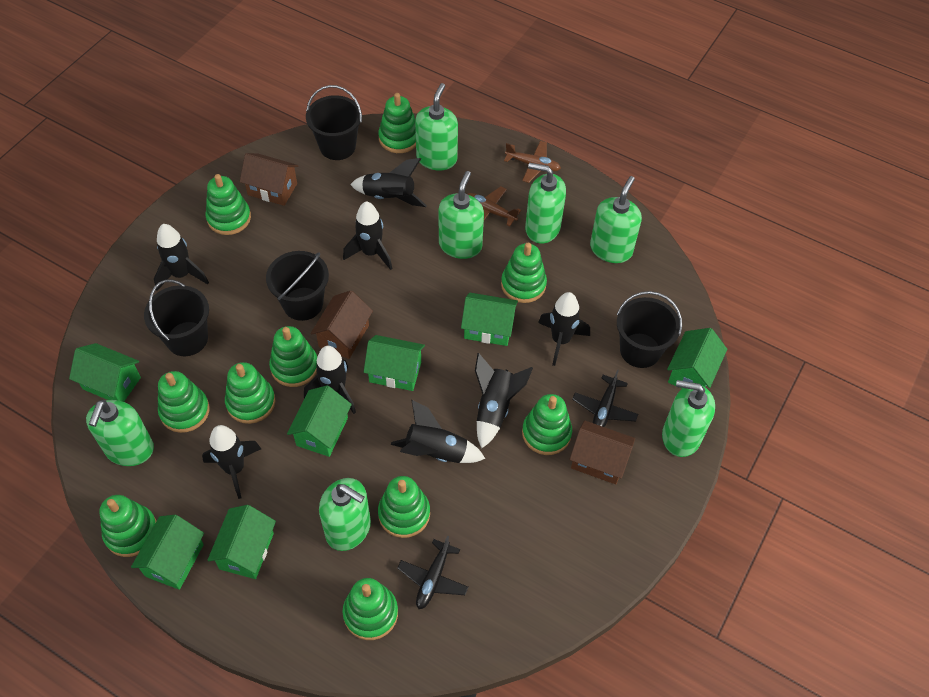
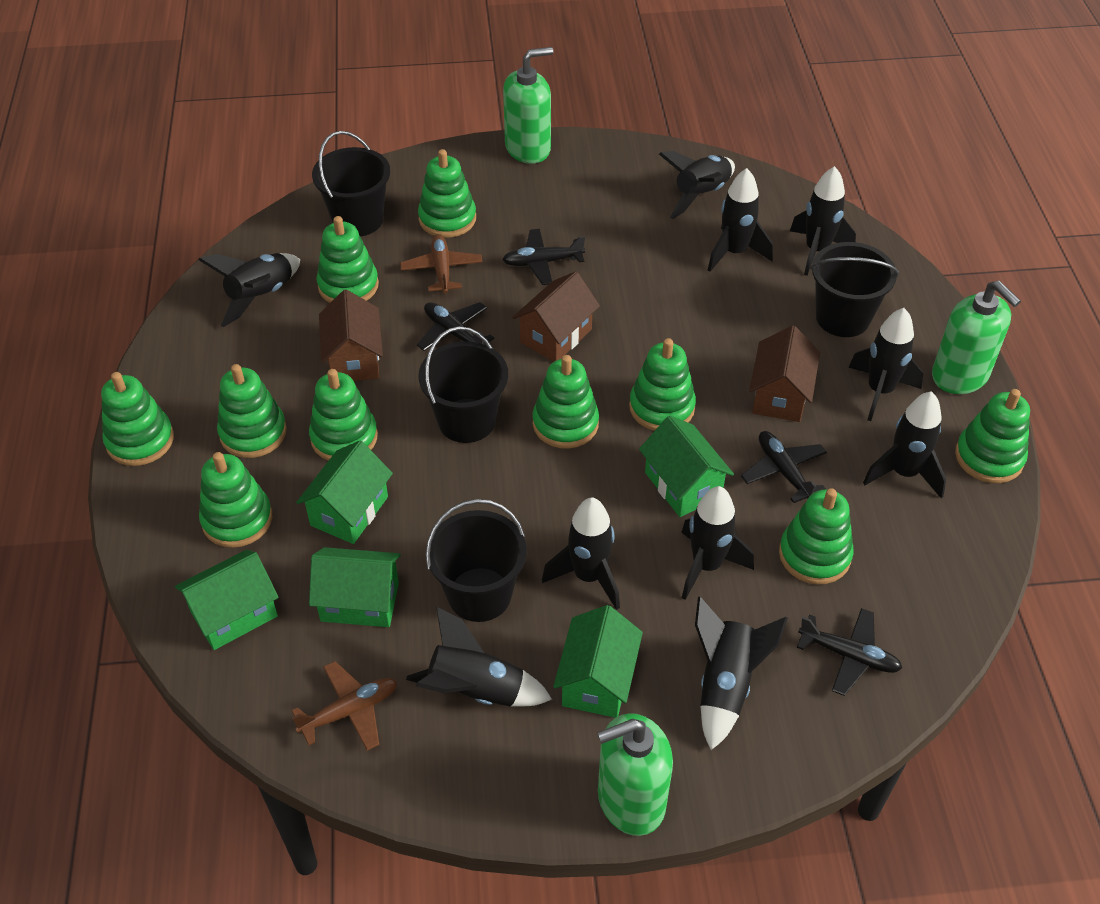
black plane: [397,536,468,609] [572,369,638,427] = 2 -> [417,302,494,351] [502,229,585,285] [741,431,827,503] [797,608,902,696] = 4
black rocket: [154,224,209,291] [202,425,261,499] [304,346,356,414] [343,201,392,270] [350,158,427,207] [391,399,485,463] [475,353,533,449] [538,292,590,366] = 8 -> [198,253,300,327] [406,607,552,706] [542,497,620,610] [659,151,735,219] [681,486,754,600] [695,597,788,750] [708,168,773,272] [790,166,856,276] [848,308,923,421] [863,391,946,498] = 10
green house: [69,343,141,402] [131,515,204,590] [207,505,276,579] [287,385,352,457] [364,335,425,391] [461,293,518,346] [667,328,727,389] = 7 -> [175,550,279,650] [296,441,393,544] [309,547,401,627] [553,605,643,718] [639,416,734,517] = 5
green soap dispenser: [86,400,154,466] [319,478,371,551] [415,83,458,171] [439,171,484,259] [525,163,566,244] [590,176,642,263] [662,380,715,457] = 7 -> [503,47,553,164] [597,713,673,836] [932,280,1021,394] = 3

